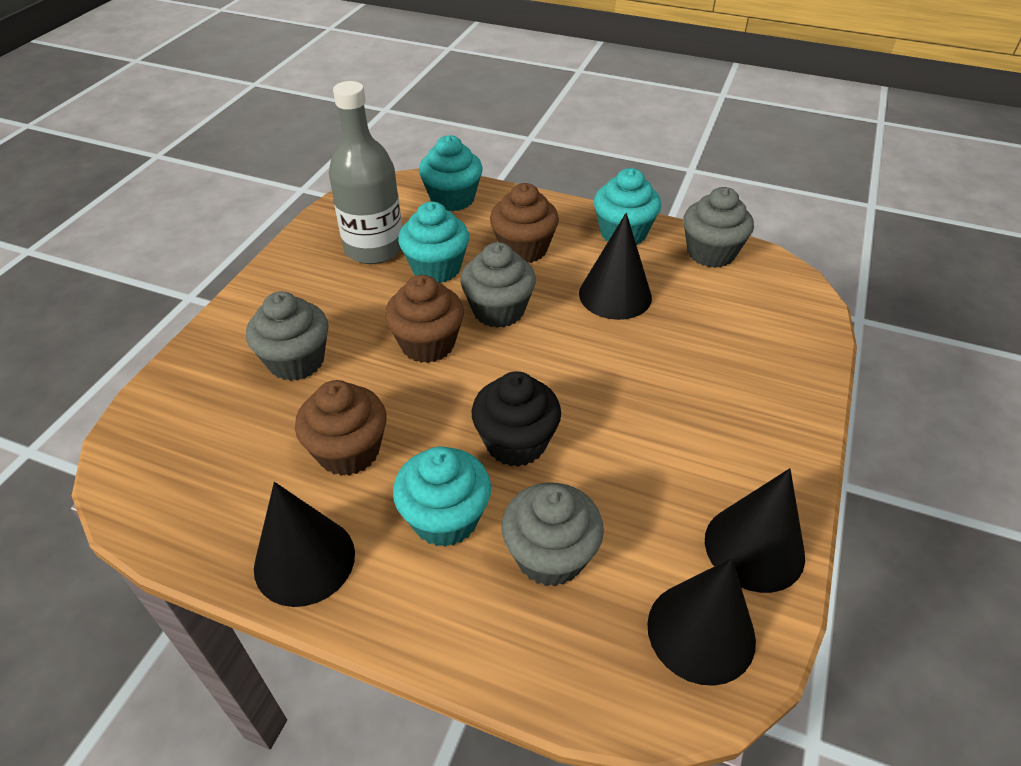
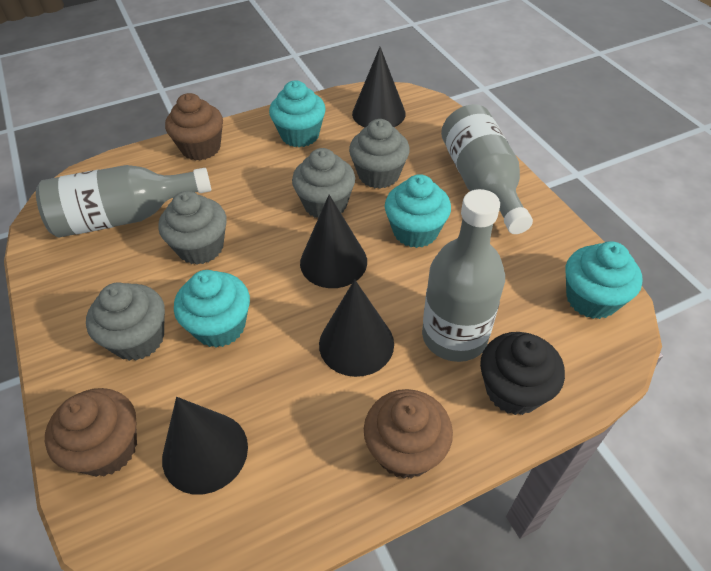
grey bottle: [329,81,402,264] = 1 -> [36,165,211,238] [422,189,505,362] [441,104,533,234] = 3

